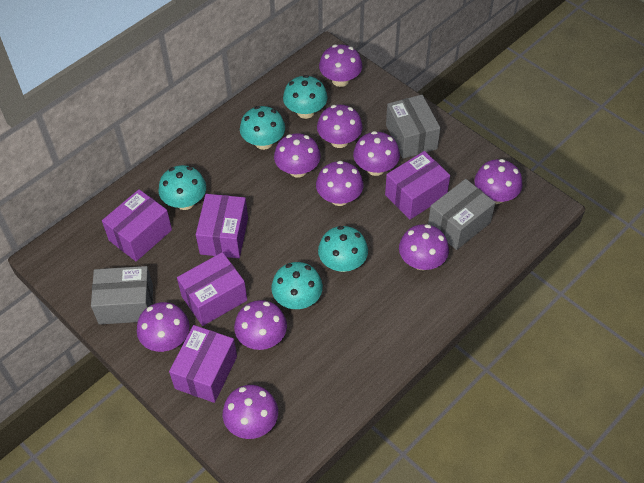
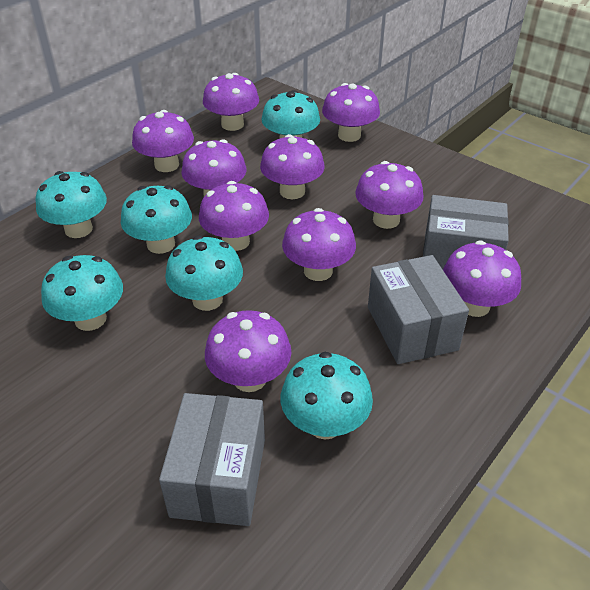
purple box: [102,189,172,261] [169,325,237,403] [177,252,247,326] [196,194,248,258] [385,151,450,219] = 5 -> none = 0
turquoise mushroom: [158,165,206,210] [240,106,285,150] [271,262,323,309] [283,75,327,119] [318,226,368,272] = 5 -> [36,171,107,238] [41,255,123,331] [121,185,192,254] [165,235,243,311] [262,90,320,139] [281,352,373,440] = 6

